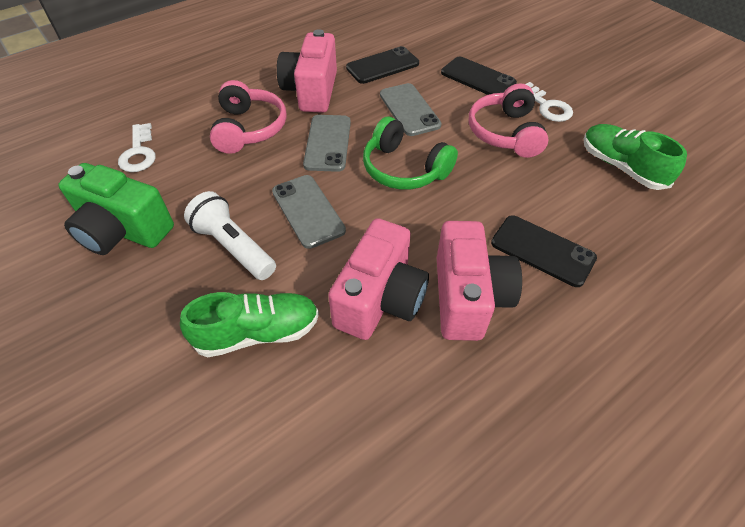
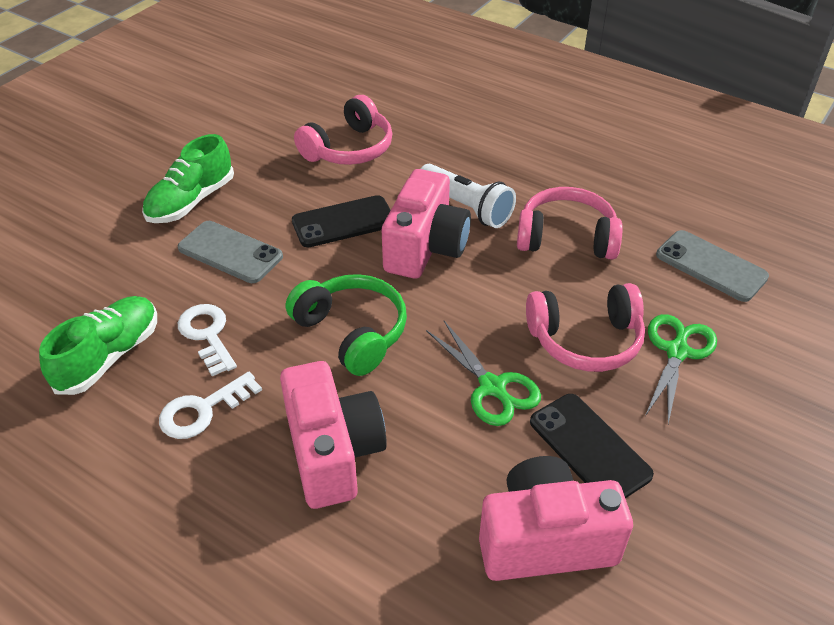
black phone: [346,46,419,84] [441,57,517,95] [491,215,597,287] = 3 -> [292,195,391,247] [530,394,654,499] = 2
green camera: [58,163,174,255] = 1 -> none = 0
green scissors: none = 0 -> [426,321,541,426] [645,314,717,424] = 2
grey phone: [272,175,346,249] [303,115,351,172] [380,83,442,136] = 3 -> [178,221,283,283] [656,230,769,302] = 2
pink headphones: [210,80,287,154] [469,83,549,158] = 2 -> [294,95,392,165] [517,187,623,260] [526,283,645,372] = 3

